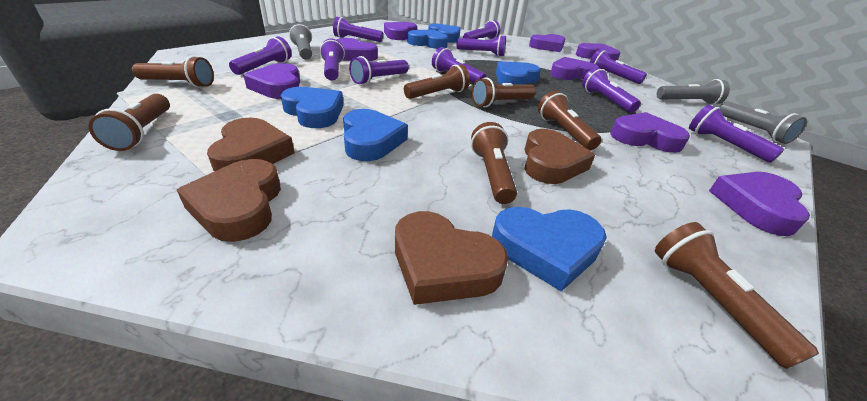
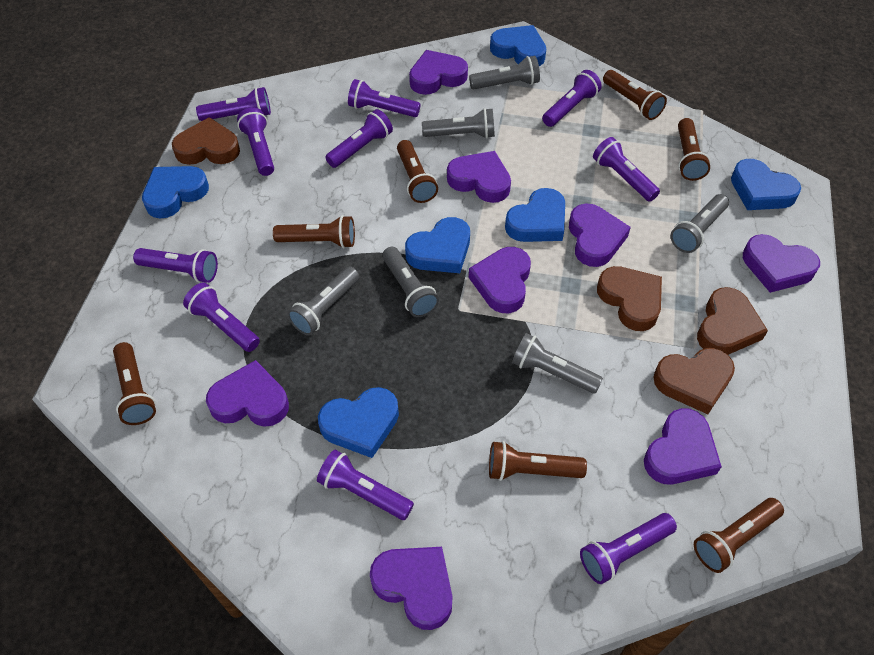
grey flashlight: [289,23,312,60] [657,79,730,105] [719,102,807,144] = 3 -> [287,267,359,335] [382,247,439,317] [422,108,495,139] [469,56,540,90] [512,333,603,394] [670,194,729,253] = 6

